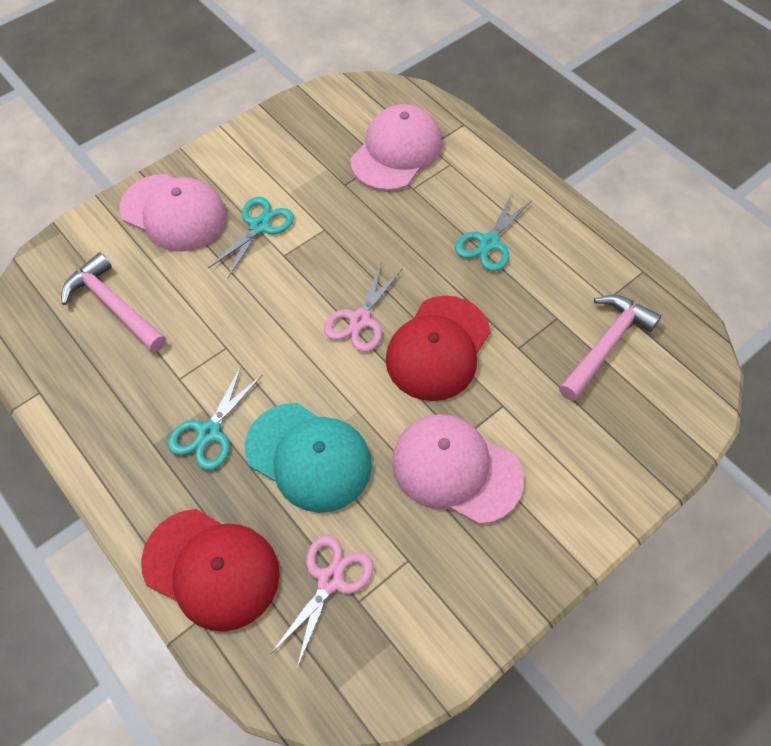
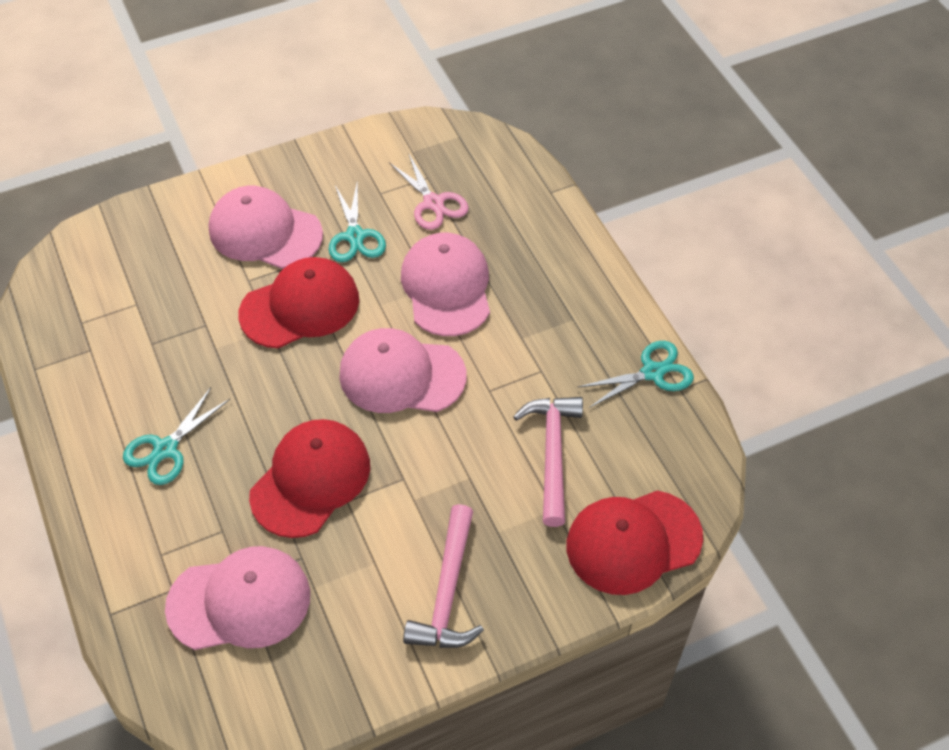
pink cap: [120,174,227,252] [350,104,442,191] [392,414,524,524] = 3 -> [165,546,310,650] [209,186,323,269] [339,328,466,413] [401,233,490,336] = 4
pink scissors: [272,535,374,668] [324,261,403,352] = 2 -> [389,153,469,230] = 1
red cap: [141,509,280,632] [386,296,490,401] = 2 -> [238,257,359,348] [249,419,370,538] [567,491,703,595] = 3
turquoise cap: [245,403,372,513] = 1 -> none = 0

